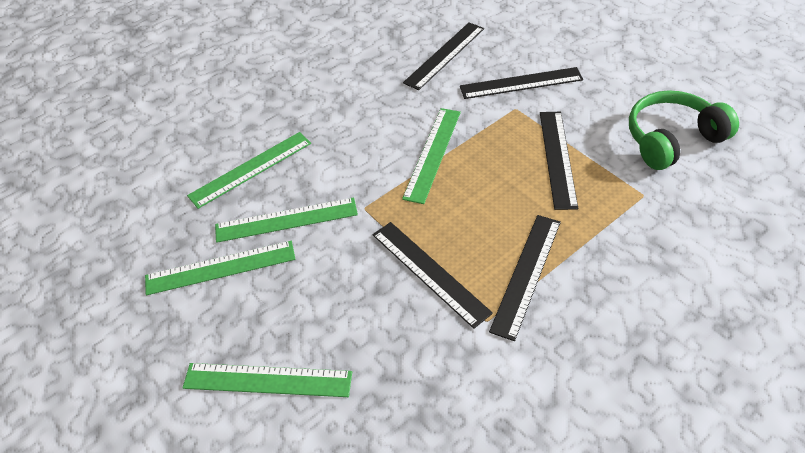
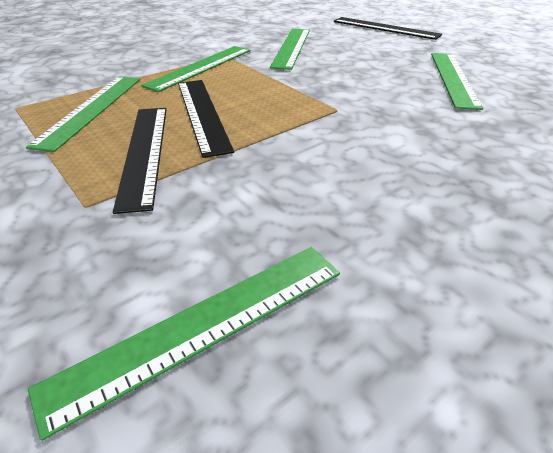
black ruler: [373,222,493,329] [403,22,484,90] [460,67,583,99] [489,215,561,341] [540,112,578,210] = 5 -> [113,108,167,214] [178,80,234,158] [334,17,442,40] = 3
green headphones: [629,90,739,170] = 1 -> none = 0

